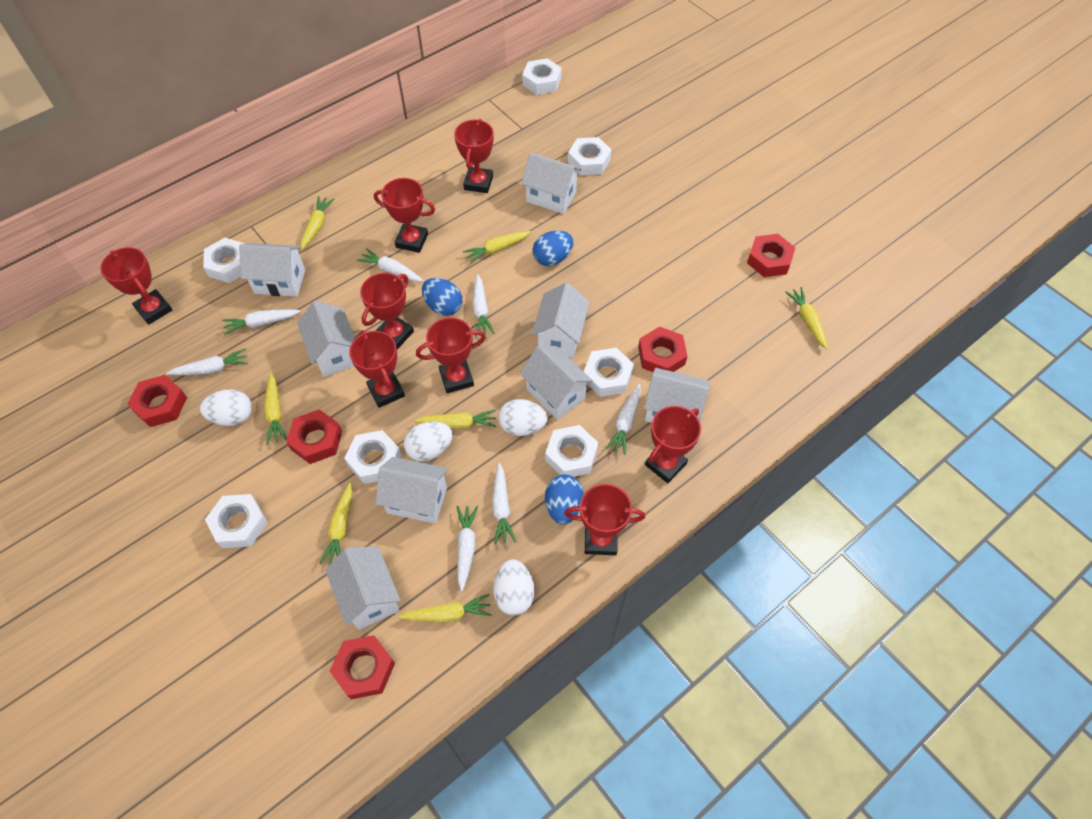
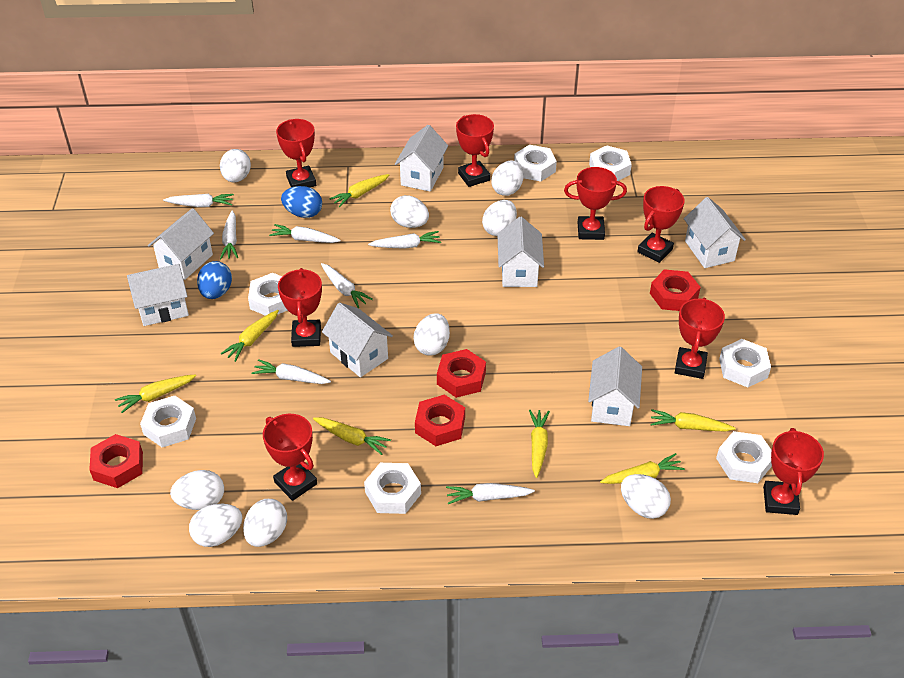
blue egg: [422,278,462,316] [533,231,573,266] [545,475,584,524] = 3 -> [197,261,232,299] [281,186,322,218] = 2
red nut: [128,375,187,427] [286,409,342,464] [330,635,395,699] [638,326,687,372] [747,234,796,277] = 5 -> [89,434,143,488] [415,395,465,446] [437,349,486,398] [650,269,701,311] = 4
white egg: [200,390,252,426] [404,422,453,462] [493,559,535,615] [499,399,548,436] = 4 -> [170,470,224,510] [189,504,242,547] [220,149,251,183] [243,499,287,547] [390,195,429,228] [413,313,450,356] [482,200,517,236] [491,160,524,196] [621,474,671,519] = 9
white house: [239,243,305,297] [297,301,355,377] [325,546,400,630] [376,457,448,524] [520,345,593,420] [521,153,581,214] [532,282,590,358] [644,368,709,423] = 8 -> [127,264,189,326] [148,208,214,280] [322,302,393,377] [395,125,448,192] [497,217,544,287] [588,347,642,426] [684,197,746,268] = 7

